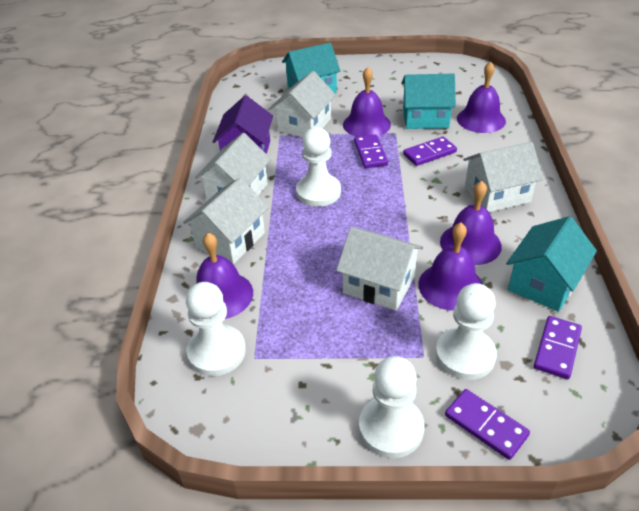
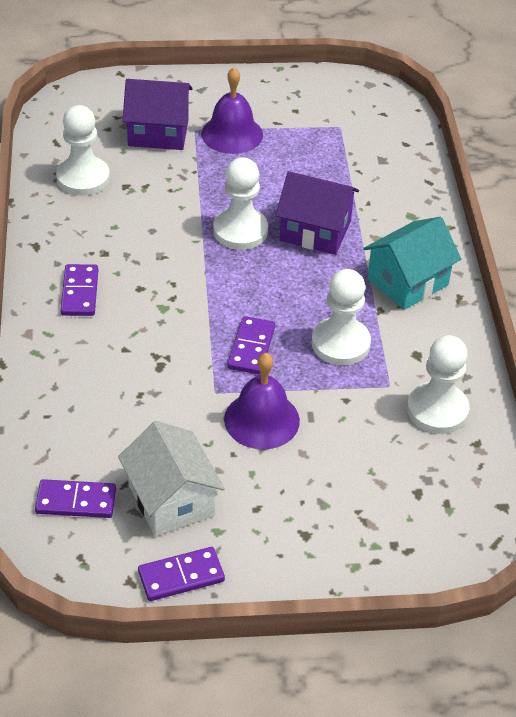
purple bell: [196,233,253,319] [343,67,391,137] [418,223,483,311] [440,181,502,265] [457,61,506,133] = 5 -> [201,67,263,154] [224,353,300,450] = 2
purple house: [213,95,273,154] = 1 -> [122,79,193,150] [276,171,359,255] = 2
turquoise house: [282,42,340,93] [401,74,456,129] [506,216,597,312] = 3 -> [363,217,461,310] = 1
white house: [183,177,268,264] [195,133,271,201] [270,71,336,138] [336,227,423,311] [463,142,543,212] = 5 -> [118,421,225,537] = 1

